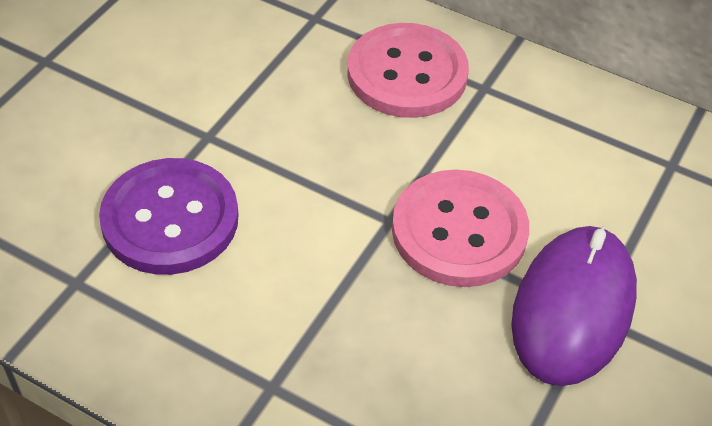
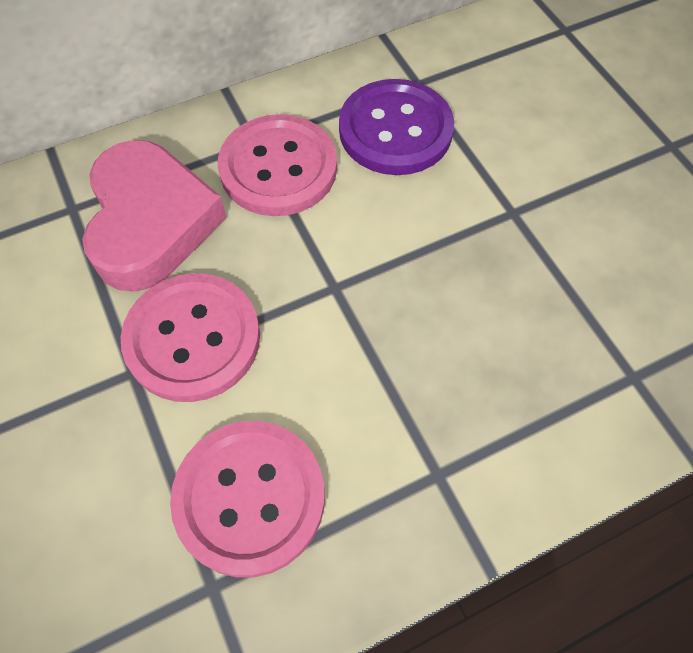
pink button: [347,23,469,118] [392,170,529,287] = 2 -> [121,273,260,402] [170,421,325,578] [218,114,337,216] = 3
pink heart: none = 0 -> [82,140,227,292] = 1
purple mouse: [511,226,637,386] = 1 -> none = 0

